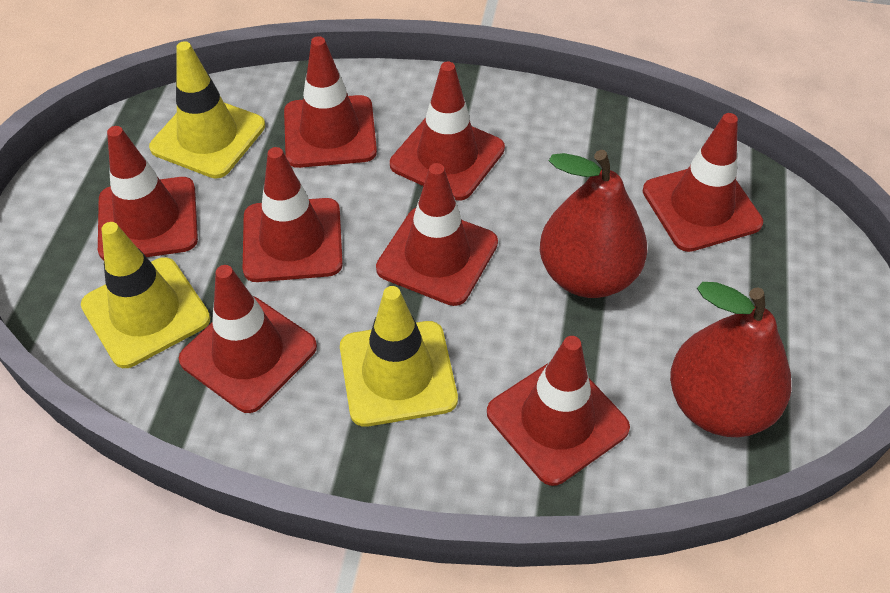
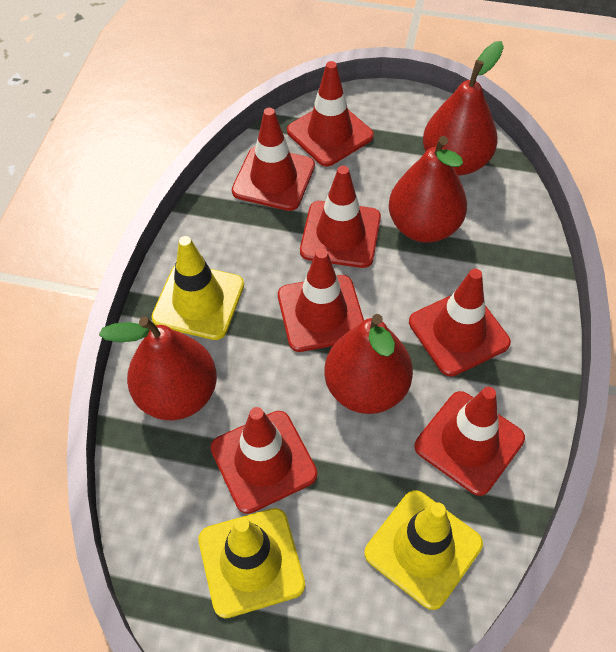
red pear: [540,150,647,298] [670,282,791,437] = 2 -> [99,316,217,420] [324,314,413,414] [389,136,467,243] [423,41,504,175] = 4
red traffic cone: [98,126,198,260] [179,265,317,413] [243,147,343,282] [284,36,377,168] [376,163,498,306] [390,62,505,201] [487,336,630,486] [643,113,763,252] = 8 -> [210,407,318,514] [232,108,315,211] [278,248,364,352] [287,61,374,166] [300,166,381,268] [409,269,511,376] [415,387,525,496] = 7

